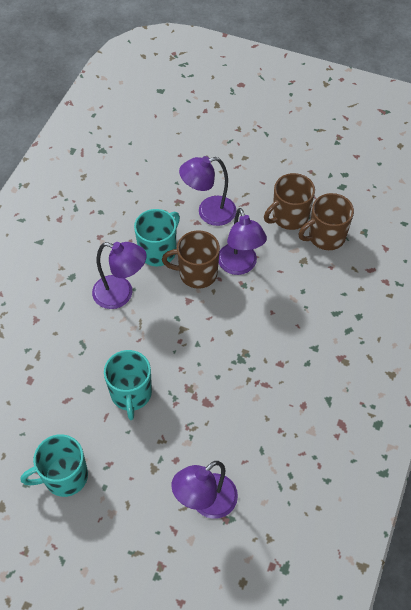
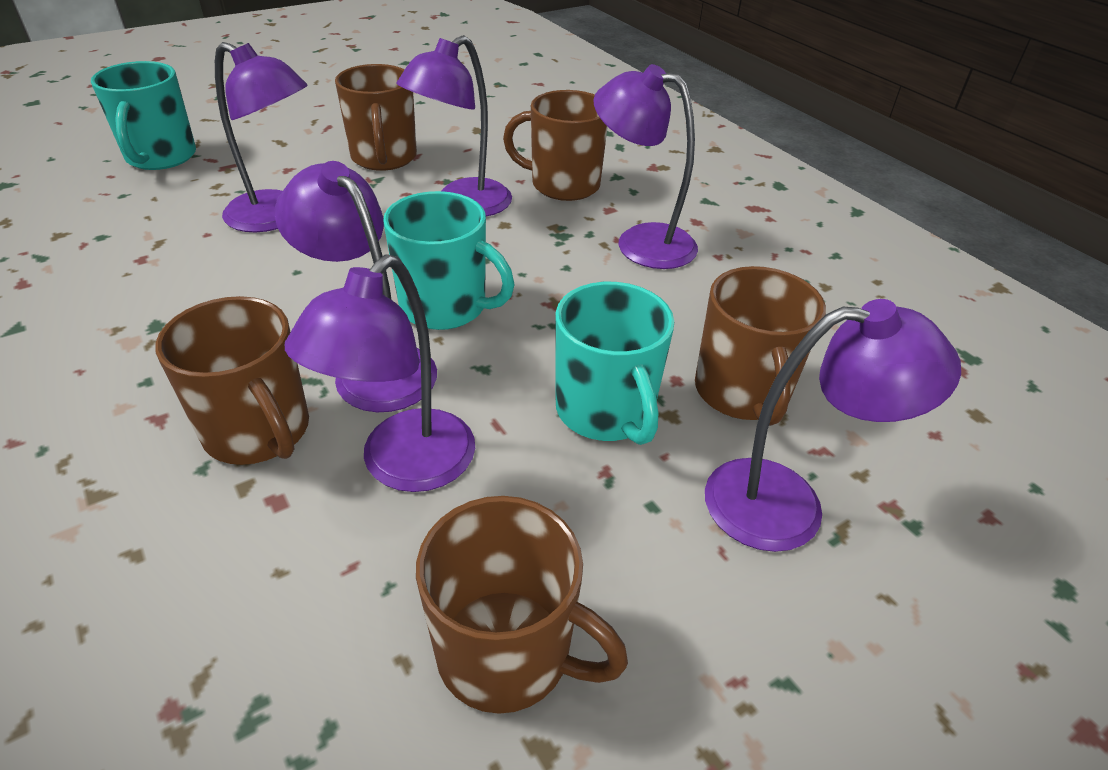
brown mug: [162,230,220,289] [264,173,315,230] [298,193,354,250] = 3 -> [156,296,309,465] [335,64,417,171] [416,496,628,714] [503,90,608,201] [695,266,826,426] = 5
purple lamp: [92,242,147,309] [171,461,238,519] [179,156,236,226] [219,208,267,275] = 4 -> [215,42,308,233] [275,161,437,412] [285,254,475,492] [396,35,512,217] [593,64,698,269] [705,299,961,552] = 6

